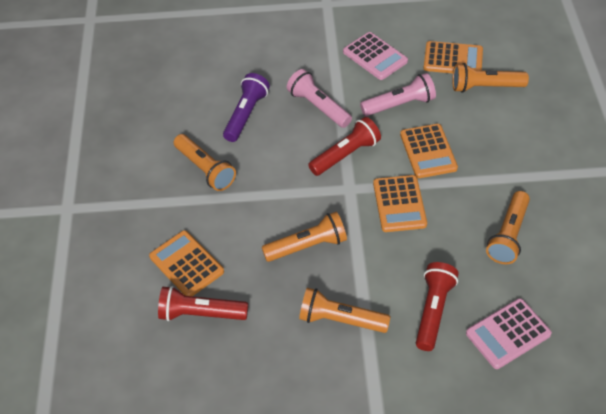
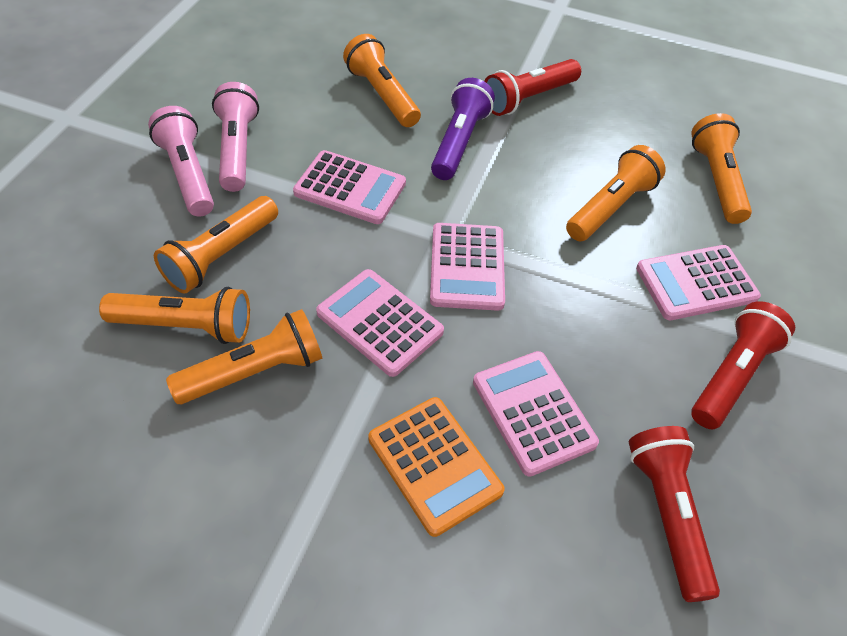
orange calculator: [149,230,224,296] [373,175,427,232] [400,124,458,178] [423,41,483,73] = 4 -> [368,397,504,537] = 1
orange flashlight: [174,134,236,191] [262,212,347,262] [299,288,391,333] [452,63,529,93] [486,191,530,264] = 5 -> [99,287,250,344] [154,196,278,293] [166,309,322,404] [343,34,421,127] [566,145,666,241] [691,113,752,224] = 6
pink calculator: [343,32,408,80] [466,298,552,369] = 2 -> [293,150,406,224] [316,269,444,377] [430,223,505,311] [473,351,599,477] [636,245,761,320] = 5

